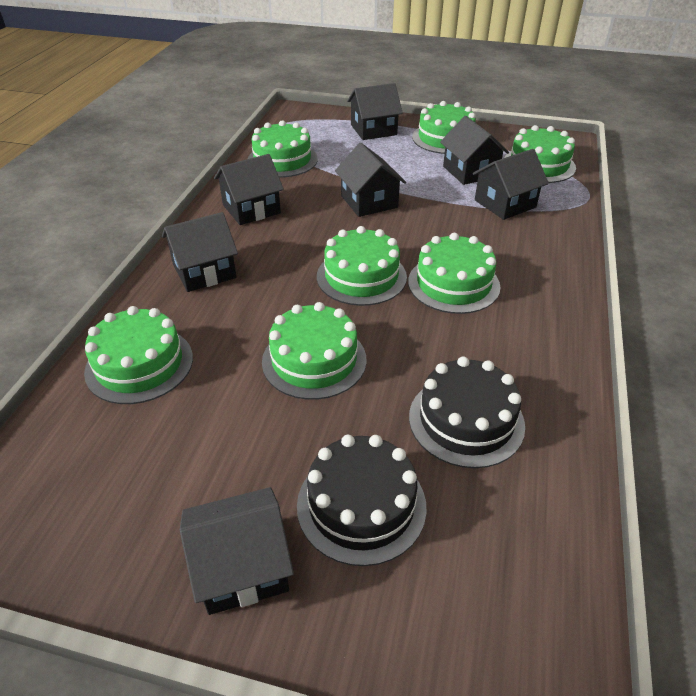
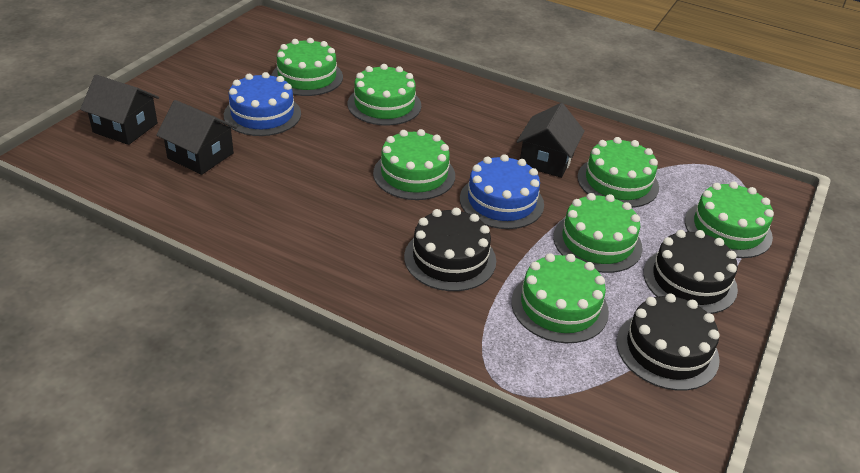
black cake: [297,435,426,566] [409,356,525,468] = 2 -> [404,208,496,291] [617,293,720,391] [643,230,738,314] = 3
black house: [162,212,238,292] [180,487,294,615] [214,154,284,225] [335,143,406,217] [347,83,403,140] [440,116,509,185] [473,149,549,220] = 7 -> [80,74,159,145] [156,100,237,175] [517,103,585,178] = 3
blue cake: none = 0 -> [224,72,301,136] [460,154,544,229] = 2

